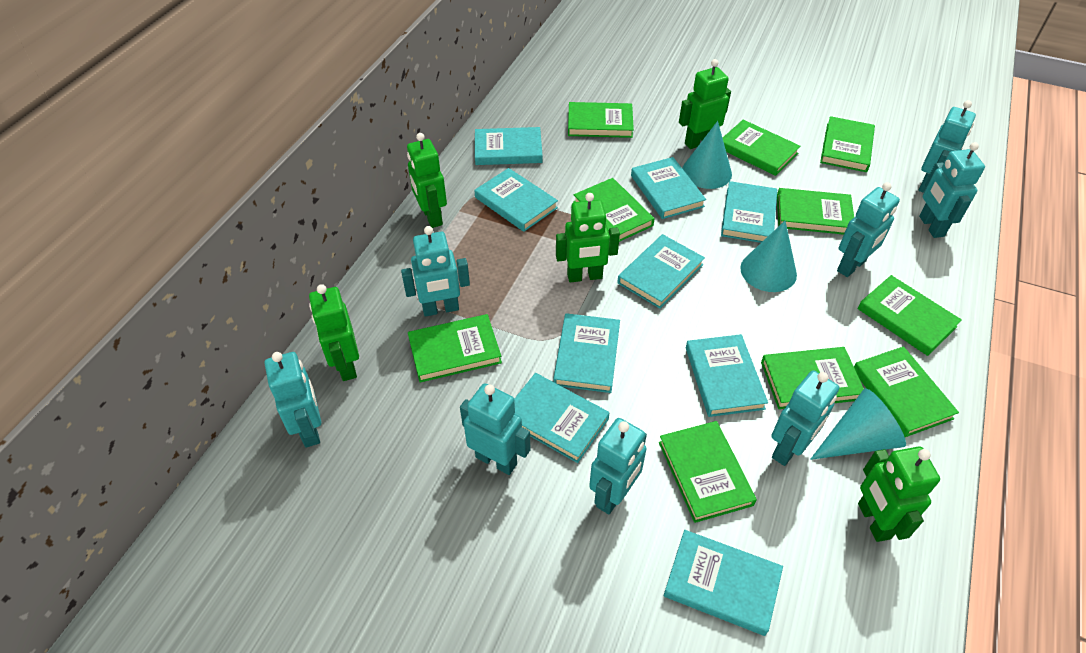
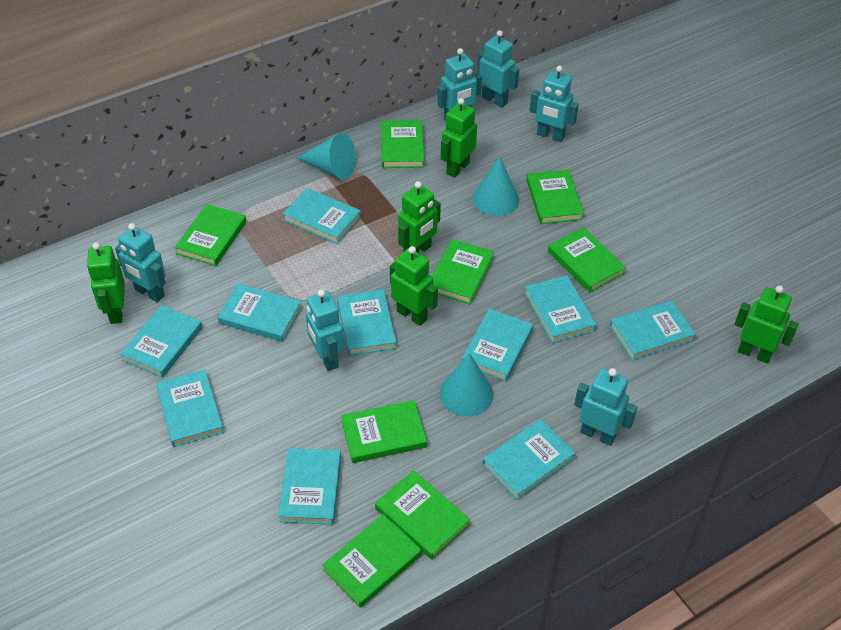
green book: [408,314,502,383] [568,102,634,138] [573,178,655,242] [659,421,757,523] [723,120,801,176] [761,347,864,409] [777,188,854,235] [820,116,875,172] [854,346,959,437] [857,275,962,356] = 10 -> [175,204,246,266] [322,514,421,608] [341,400,427,463] [375,470,470,559] [381,120,424,168] [432,239,494,304] [527,170,584,224] [548,227,626,292] = 8
turquoise book: [475,127,543,165] [475,168,558,232] [514,373,610,463] [553,313,620,393] [617,234,705,309] [631,157,706,219] [664,530,783,636] [686,334,768,417] [721,181,777,243] = 9 -> [120,305,203,378] [156,369,224,447] [217,283,302,342] [278,448,341,525] [283,188,361,244] [337,289,396,356] [462,309,533,381] [482,419,576,500] [524,275,597,343] [610,300,696,360] = 10
turquoise robot: [265,352,321,448] [401,226,470,317] [460,383,531,475] [589,418,647,514] [771,370,839,466] [837,182,900,277] [918,100,976,193] [919,142,985,238] = 8 -> [115,223,166,302] [306,289,344,371] [437,48,482,122] [477,30,519,108] [529,66,579,142] [574,368,637,446] = 6

